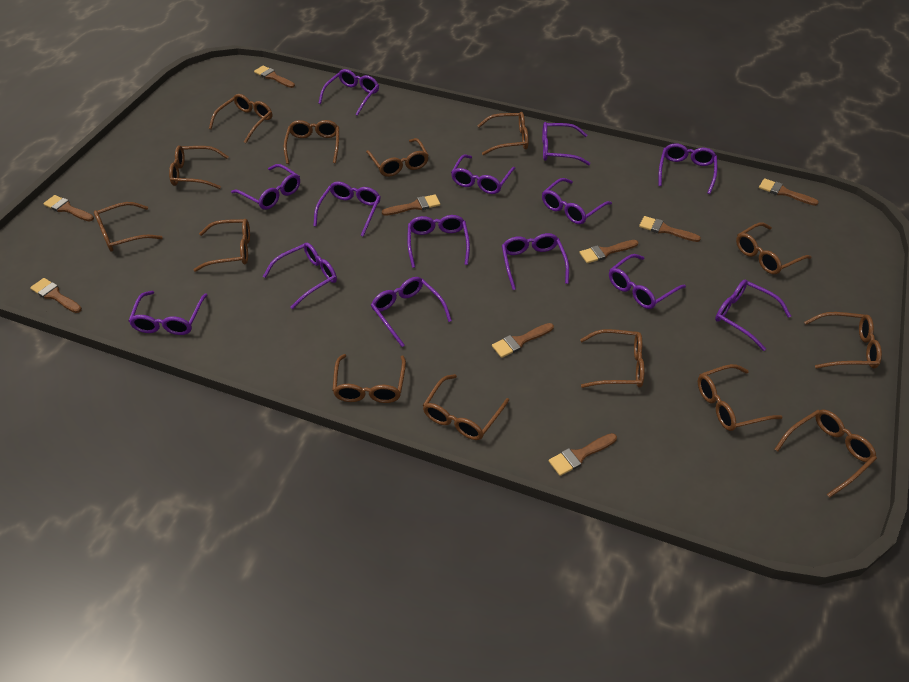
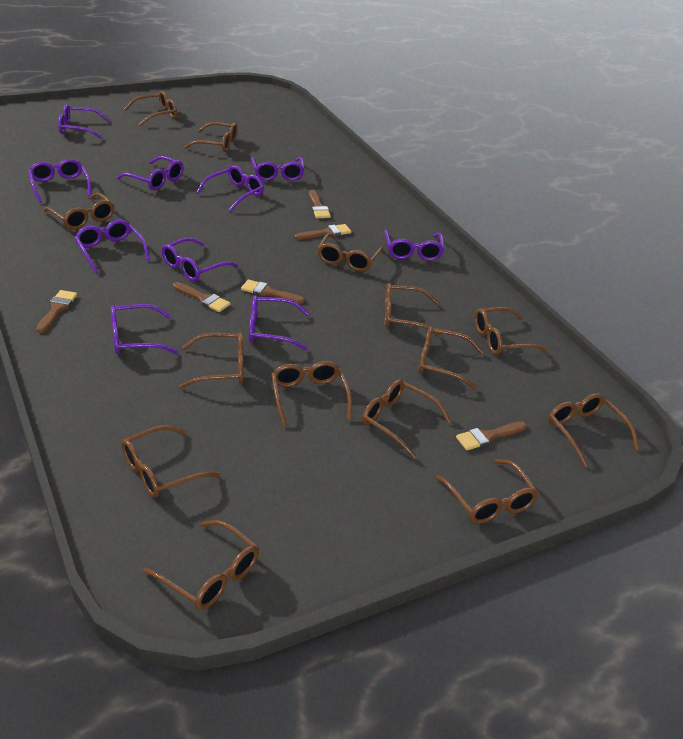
brown brush: [30,278,82,313] [43,195,94,222] [254,65,295,88] [382,194,440,216] [492,323,554,358] [549,433,617,476] [580,240,638,263] [639,216,701,242] [759,178,819,206] = 9 -> [36,290,77,333] [173,282,230,312] [241,279,305,304] [294,224,351,240] [309,190,331,218] [456,422,527,450] = 6
purple glasses: [129,291,208,335] [231,164,300,210] [263,243,337,309] [313,181,381,237] [318,69,379,116] [371,277,452,347] [407,215,470,268] [451,154,516,194] [502,233,569,290] [542,122,590,165] [542,178,612,224] [609,254,686,309] [658,143,717,194] [715,280,791,351] = 14 -> [28,159,91,203] [58,104,110,139] [74,219,150,273] [111,304,178,355] [117,156,184,190] [162,237,238,281] [196,165,264,212] [249,295,310,351] [251,157,304,181] [384,230,444,261] = 10

